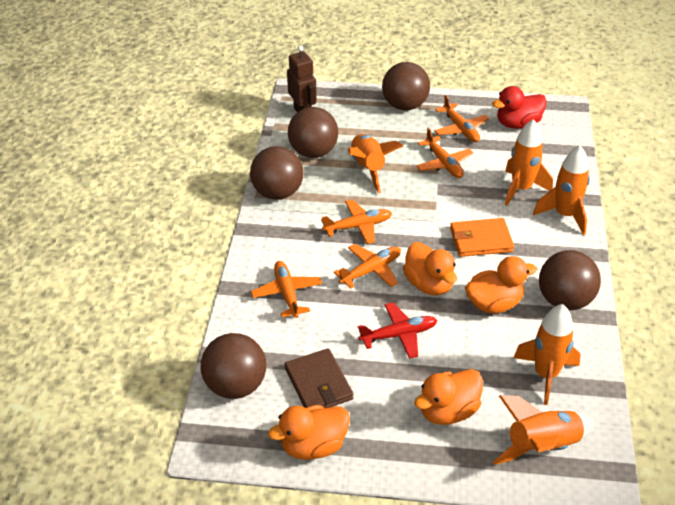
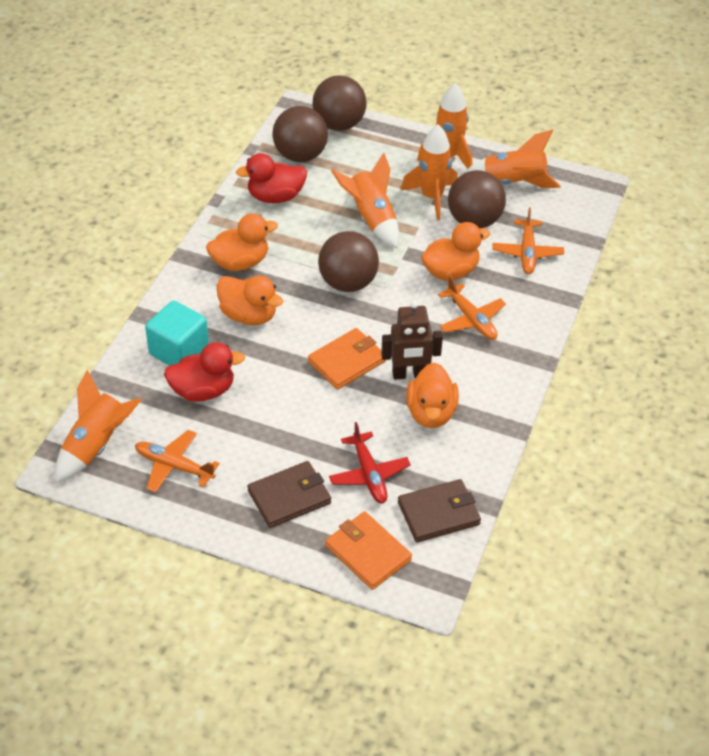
brown ball: [201,333,266,399] [250,146,304,200] [288,107,338,158] [382,62,430,110] [539,250,601,310] = 5 -> [273,106,328,162] [312,75,366,131] [318,231,379,292] [448,170,506,228] = 4
brown wallet: [285,348,354,408] = 1 -> [247,461,331,528] [398,479,481,542] = 2
orange plane: [251,261,322,318] [321,199,392,244] [334,244,401,289] [416,127,474,178] [434,95,489,142] = 5 -> [135,430,220,493] [438,276,506,340] [493,207,564,274] = 3
orange wallet: [450,218,514,257] = 1 -> [308,328,386,390] [325,512,412,590] = 2
red duck: [492,86,547,129] = 1 -> [164,342,245,402] [236,153,307,203] = 2
turquoise cube: none = 0 -> [145,301,209,366] = 1

